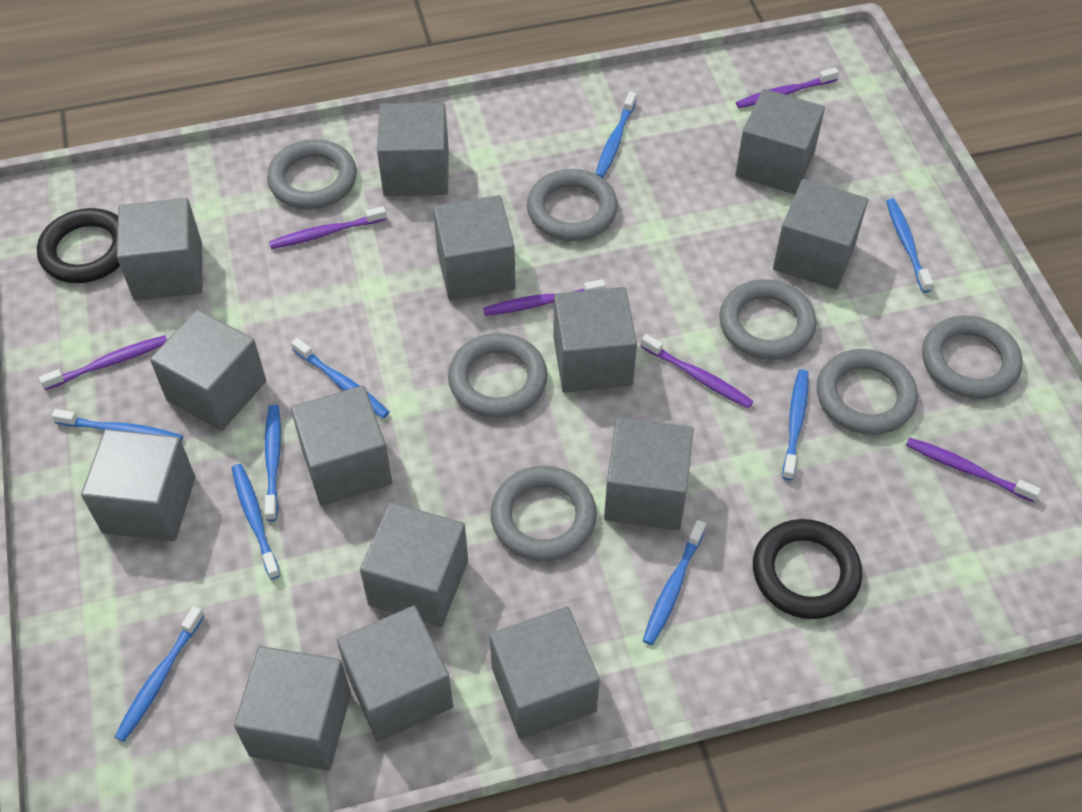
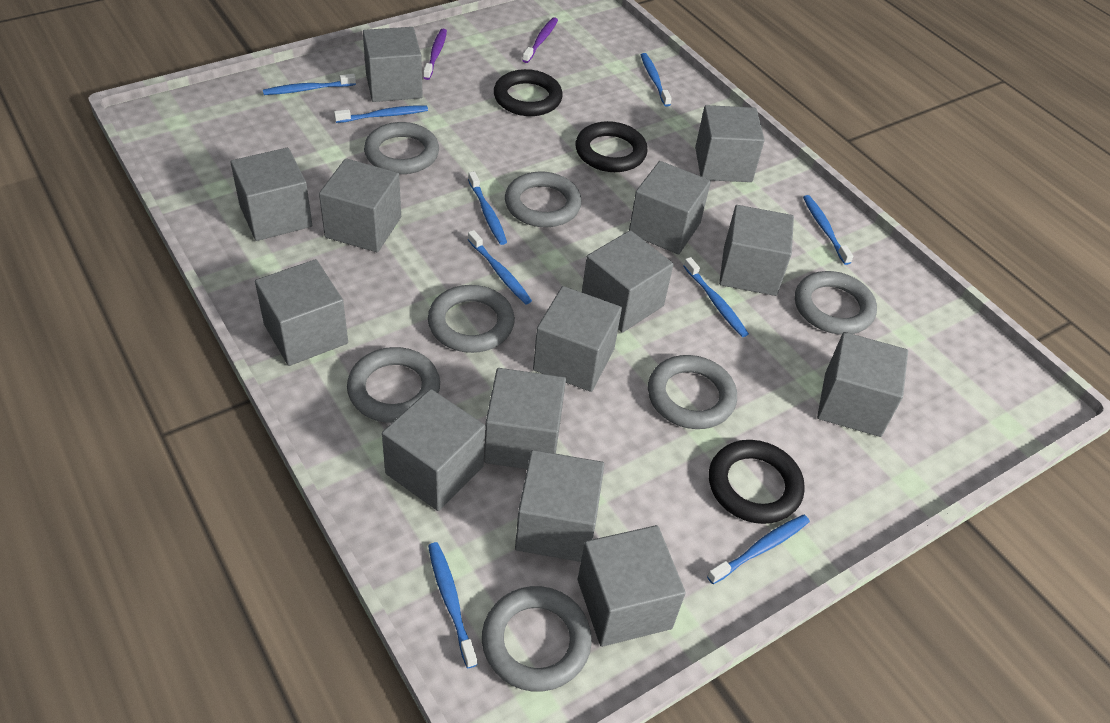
black ring: [37,208,120,283] [753,519,862,619] = 2 -> [494,69,563,116] [576,121,648,172] [709,440,805,524] = 3
purple toothbrush: [39,335,167,390] [269,206,387,249] [483,279,606,316] [640,334,754,409] [736,67,839,108] [906,437,1041,502] = 6 -> [423,29,447,80] [522,17,558,63] = 2

